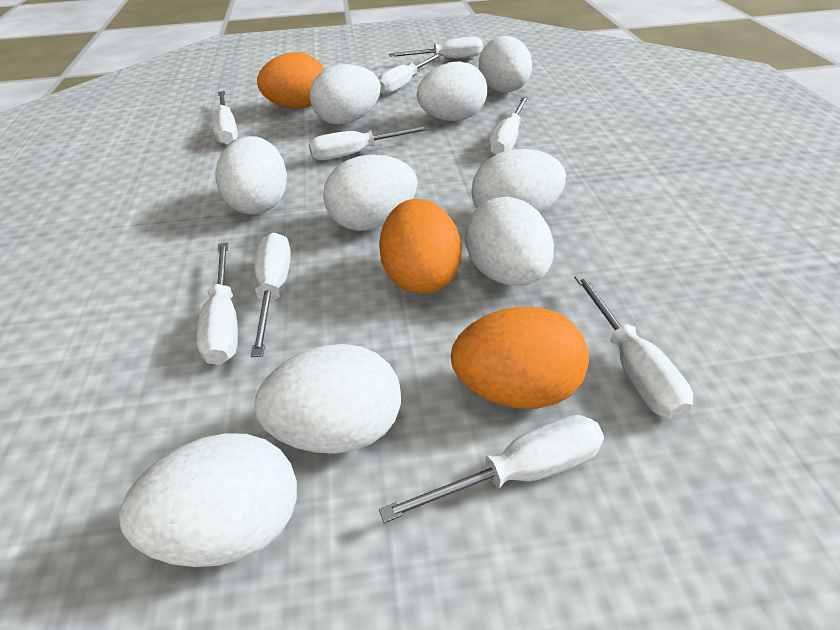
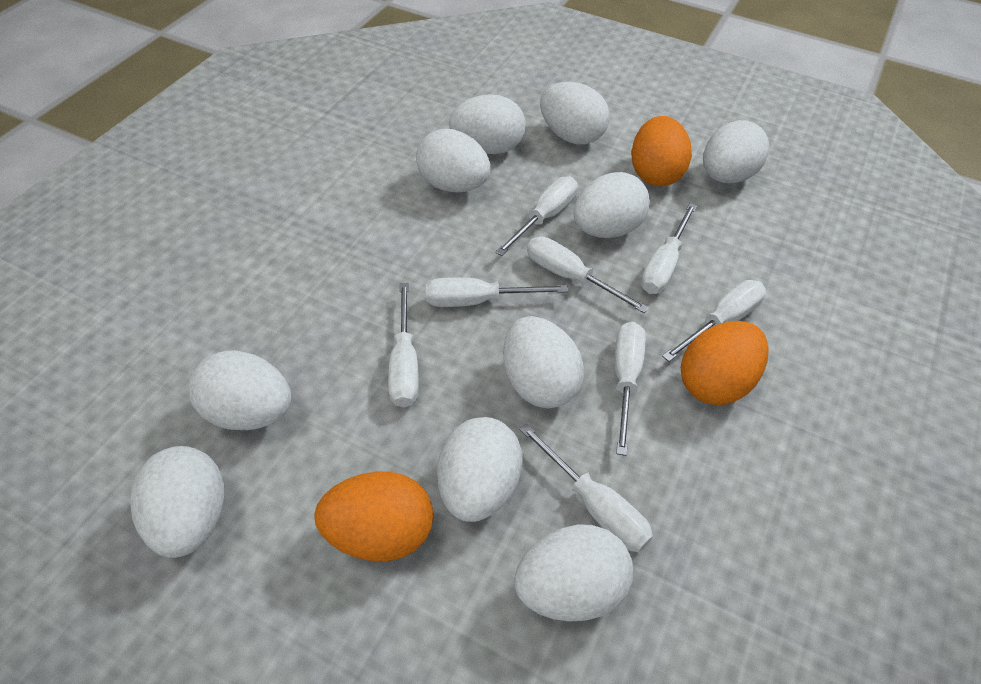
white egg: [119,433,297,567] [216,136,287,214] [254,344,401,454] [310,64,381,125] [323,155,417,231] [417,61,487,121] [465,197,554,286] [471,149,566,214] [479,36,532,92] = 9 -> [130,446,224,558] [188,351,291,430] [416,129,491,192] [437,417,522,522] [449,94,526,154] [503,316,584,409] [514,524,633,622] [540,82,610,145] [574,172,650,238] [703,120,770,183] = 10
white screwdriver: [197,242,238,365] [212,91,238,145] [251,232,291,357] [309,125,430,160] [378,53,442,95] [379,415,604,523] [389,36,483,58] [489,96,529,155] [574,274,693,420] = 9 -> [388,283,419,408] [426,277,568,307] [495,176,578,256] [519,423,653,552] [527,237,649,313] [615,322,646,456] [641,203,697,294] [662,280,766,362] = 8

